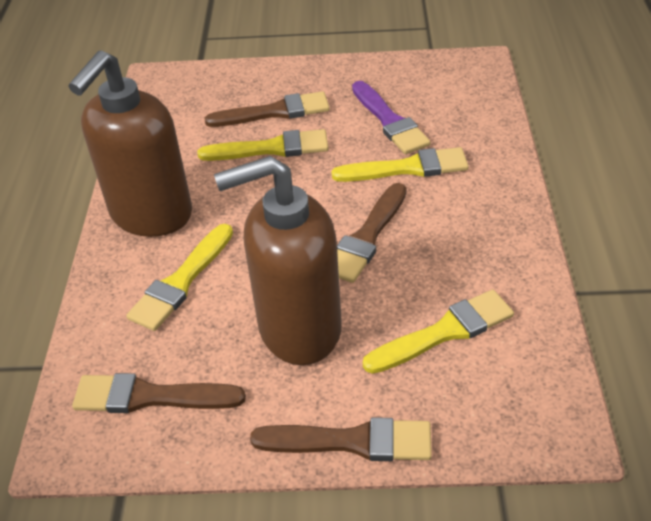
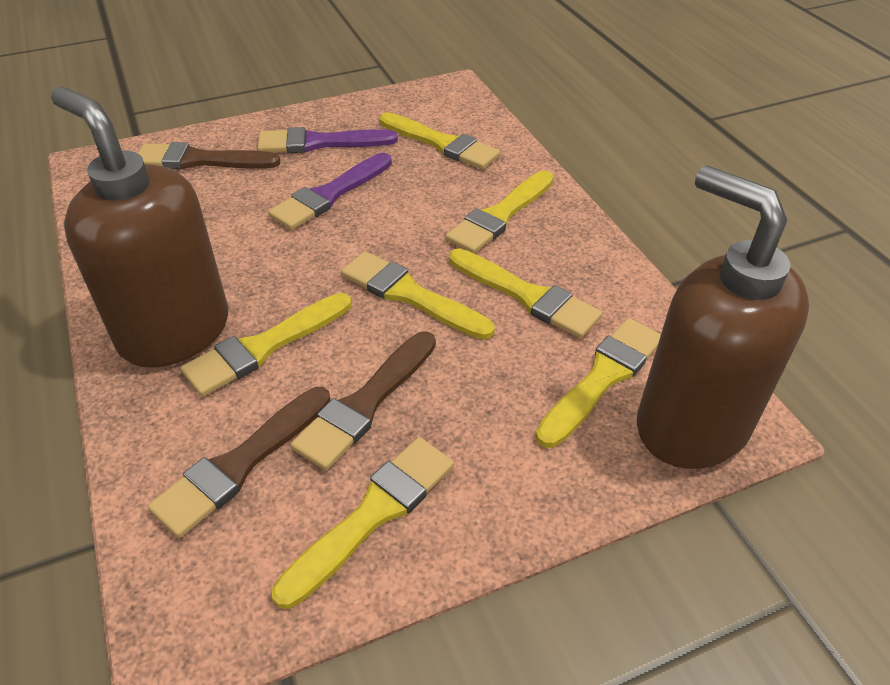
brown brush: [72,373,246,413] [205,91,330,127] [250,417,432,461] [337,183,407,283] = 4 -> [137,142,280,169] [148,387,330,538] [291,331,436,470] = 3
purple brush: [352,81,431,154] = 1 -> [257,127,398,153] [268,153,392,230] = 2
yellow brush: [126,224,233,331] [198,129,328,161] [331,147,469,182] [363,290,514,374] = 4 -> [180,293,351,397] [272,437,454,609] [341,251,495,340] [379,112,500,169] [445,170,554,254] [449,248,602,338] [535,318,661,448] = 7

